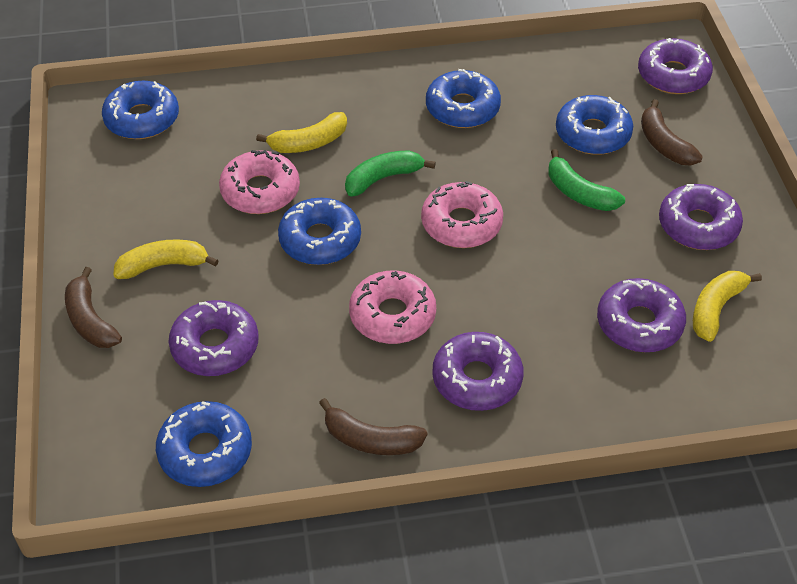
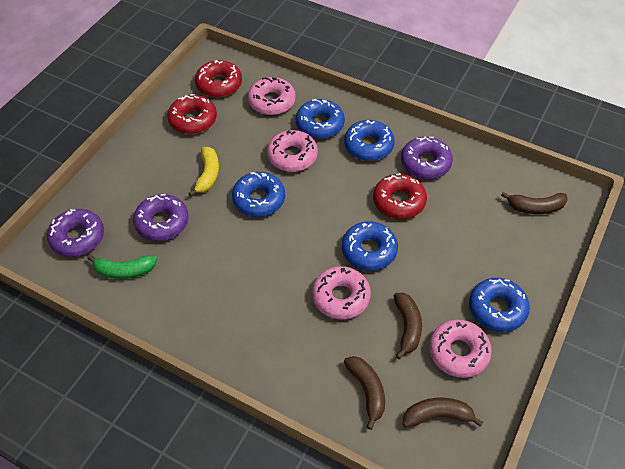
brown banana: [65,267,122,348] [319,398,428,455] [641,99,703,165] = 3 -> [344,356,385,430] [394,293,422,359] [403,398,483,427] [501,192,568,214] = 4
green banana: [345,150,436,197] [549,149,625,211] = 2 -> [87,255,157,279] = 1
pink donut: [219,150,300,214] [349,270,436,344] [421,181,503,248] = 3 -> [248,77,296,115] [267,130,318,172] [312,266,371,319] [429,320,492,378] = 4
purple donut: [169,300,259,376] [432,332,524,411] [597,278,686,352] [638,38,713,94] [659,184,743,250] = 5 -> [47,209,104,257] [133,194,189,241] [401,136,453,179] = 3
red donut: none = 0 -> [167,94,217,134] [195,60,242,97] [373,173,427,219] = 3
yellow banana: [113,239,219,279] [256,112,347,153] [693,271,762,342] = 3 -> [188,147,219,196] = 1

